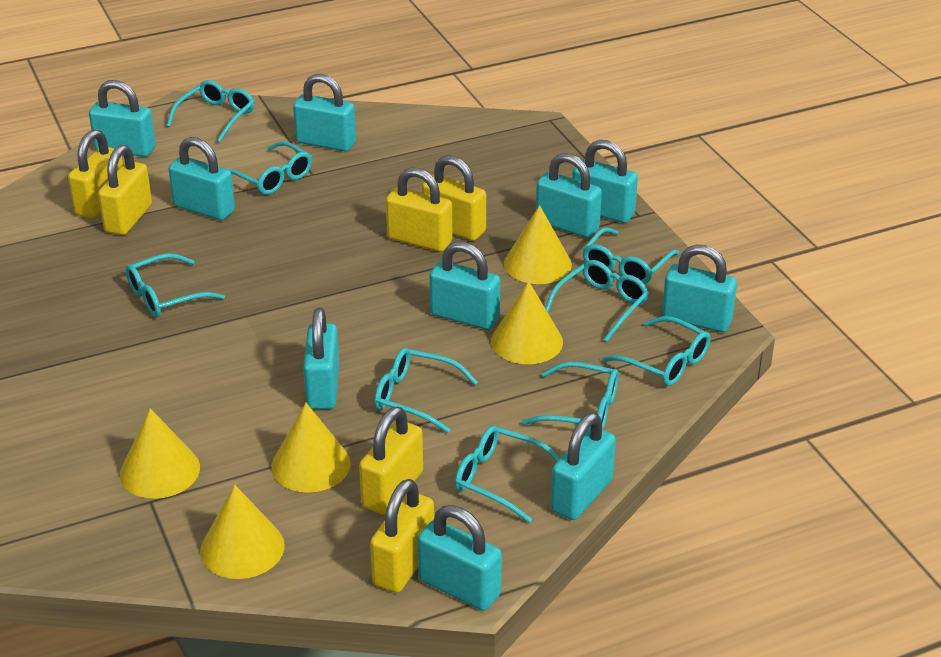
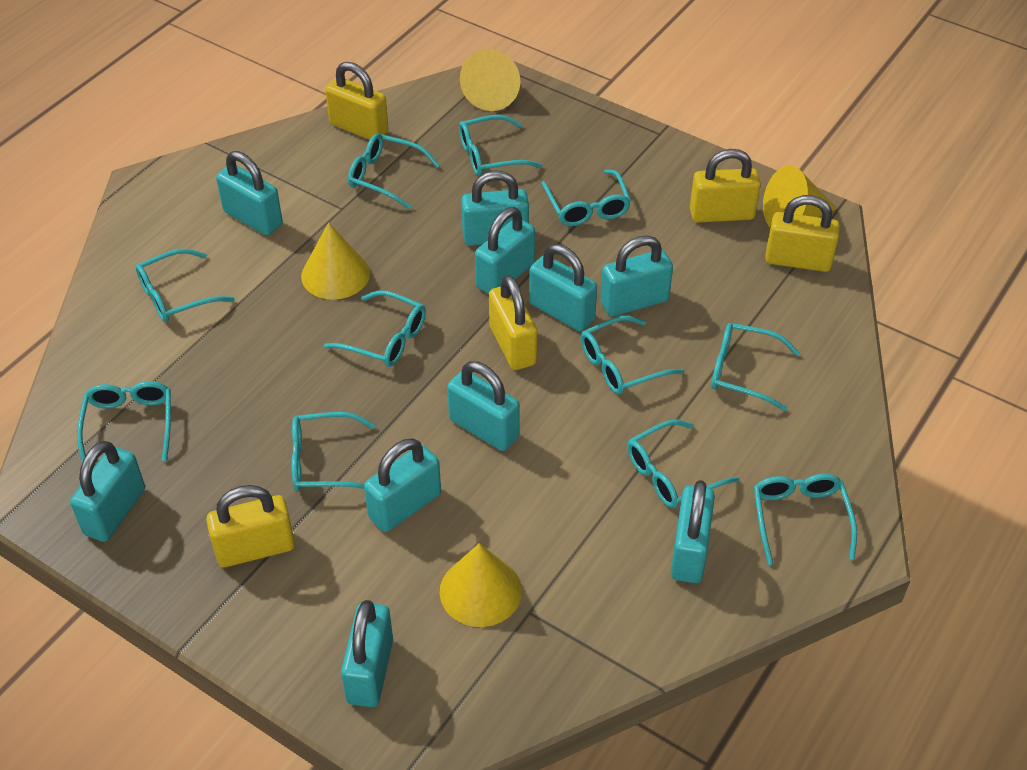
turquoise glasses: [125,253,225,317] [166,80,254,143] [226,141,312,195] [374,348,478,433] [455,426,560,523] [521,362,619,429] [545,260,649,342] [582,227,679,284] [602,316,710,386] = 9 -> [77,381,171,463] [135,249,235,322] [292,412,375,491] [324,290,426,367] [348,133,440,209] [459,115,542,176] [541,170,631,226] [580,316,685,395] [627,420,739,508] [711,323,800,411] [754,474,857,565] = 11
yellow cone: [120,408,200,499] [200,485,285,579] [271,403,351,493] [491,281,563,364] [504,205,572,284] = 5 -> [301,222,370,300] [440,543,522,627] [460,49,520,111] [763,165,837,227] = 4
yellow padlock: [68,129,123,219] [98,145,152,235] [359,407,423,515] [370,479,434,593] [386,168,452,252] [422,155,486,241] = 6 -> [206,485,295,567] [325,62,389,140] [489,275,537,370] [690,149,761,223] [765,195,840,272] = 5

